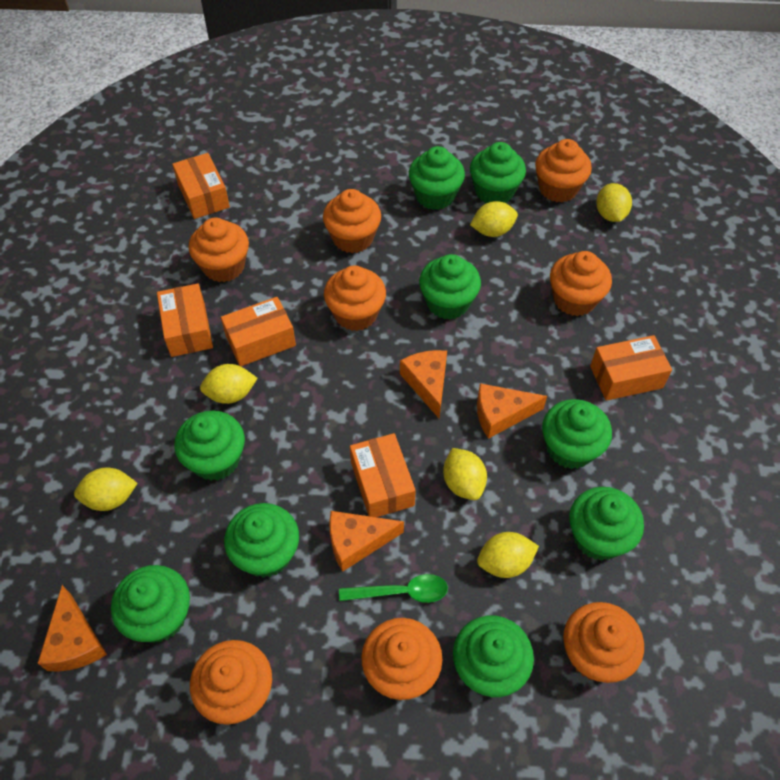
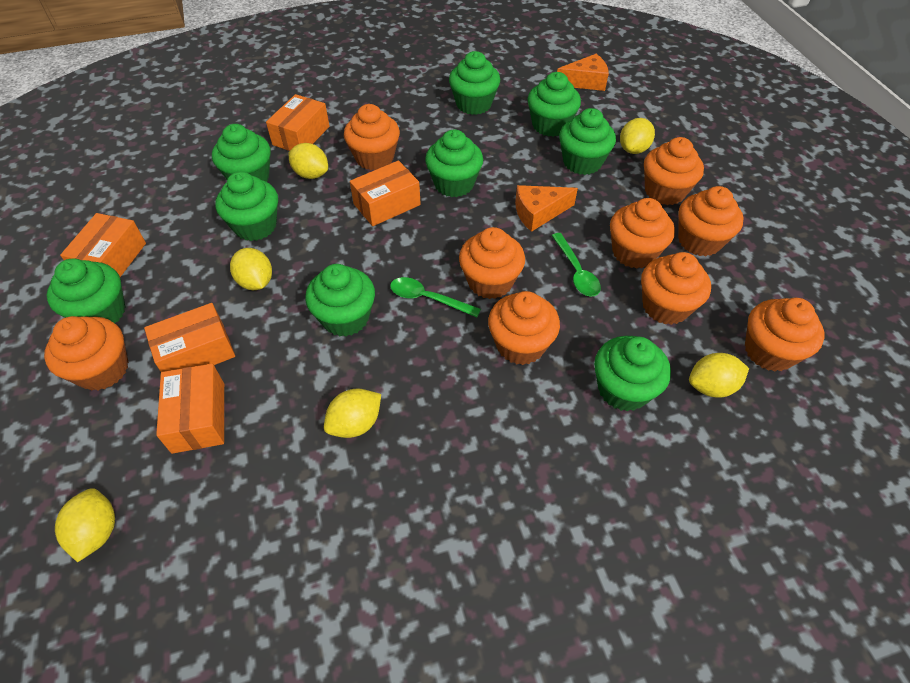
green spoon: [339,574,448,603] = 1 -> [390,277,481,317] [552,233,601,297] = 2
orange cheese: [38,585,107,671] [329,511,404,572] [400,350,447,418] [477,383,547,439] = 4 -> [515,185,578,232] [557,54,609,91] = 2
orange cupcake: [188,218,249,282] [190,640,272,725] [323,189,381,253] [324,265,386,331] [361,618,442,700] [535,139,592,202] [550,251,612,316] [563,602,644,683] = 8 -> [44,316,128,391] [344,104,400,170] [459,227,525,299] [488,291,560,365] [610,198,675,269] [641,252,711,325] [644,137,704,205] [678,186,744,256] [745,298,824,371] = 9

